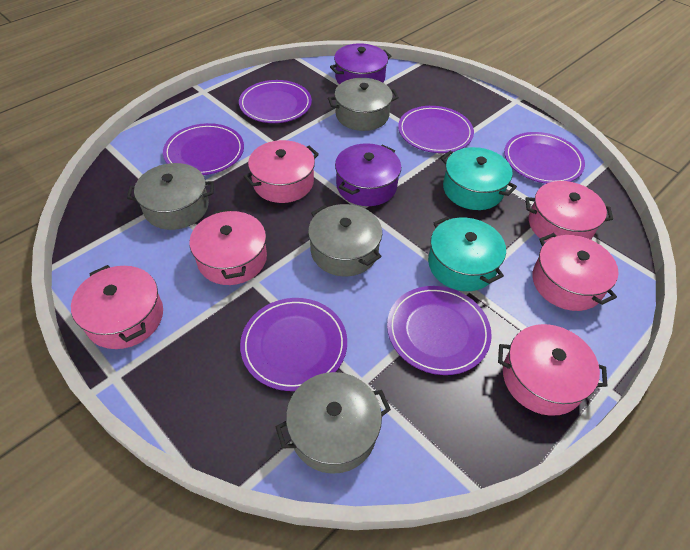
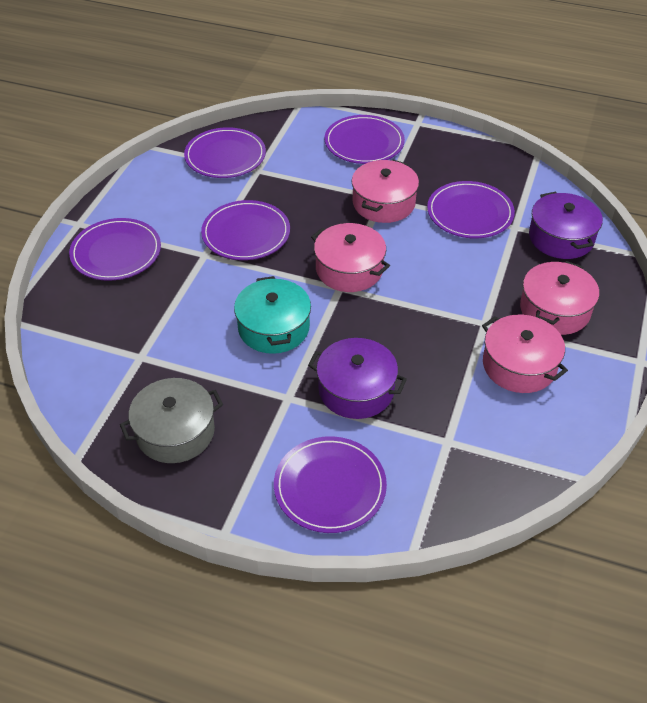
grey pot: [127,163,214,230] [276,372,391,474] [308,204,382,276] [328,78,399,131] = 4 -> [120,378,223,463] = 1
pink pot: [71,265,163,349] [189,209,267,285] [243,140,319,203] [498,324,608,416] [526,181,613,242] [532,233,619,311] = 6 -> [311,223,390,292] [352,160,419,223] [482,315,568,393] [520,261,599,335] = 4
turquoise pot: [428,216,506,291] [441,147,517,210] = 2 -> [234,276,311,354] = 1

